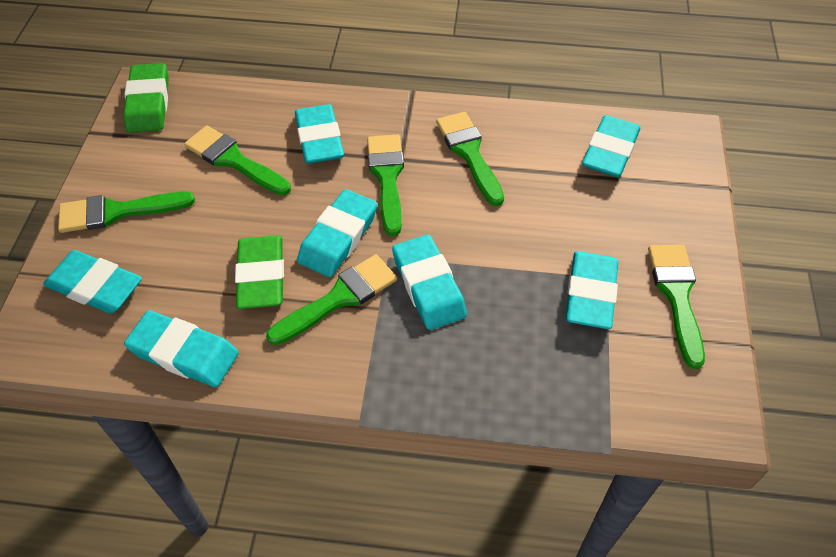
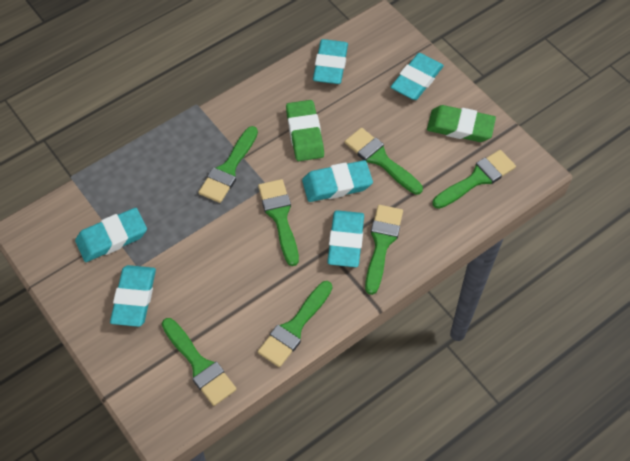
green brush: [58,192,195,233] [184,125,291,195] [266,254,397,345] [367,135,404,236] [436,112,504,206] [648,245,705,369] = 6 -> [162,318,237,406] [198,126,258,203] [258,179,299,266] [258,281,332,367] [345,128,423,195] [365,205,403,295] [433,150,516,209] = 7
turquoise eraser: [43,250,142,314] [124,310,239,387] [295,104,344,164] [297,189,378,277] [392,235,467,330] [565,251,618,329] [582,115,640,177] = 7 -> [75,208,147,262] [110,265,156,327] [302,160,373,202] [313,39,348,84] [327,210,364,267] [391,53,444,100] = 6

